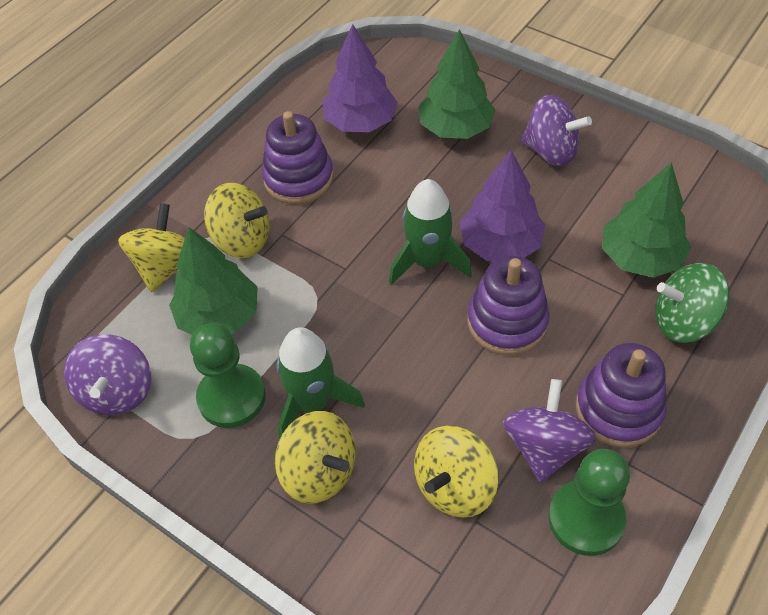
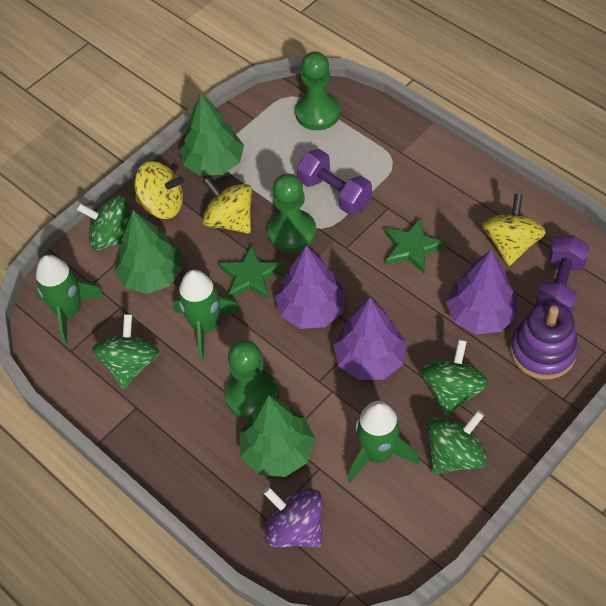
green pawn: [190,323,266,428] [548,449,630,556] = 2 -> [225,340,279,419] [268,173,317,253] [295,51,340,130] = 3
green rocket: [277,327,365,440] [389,179,472,285] = 2 -> [36,255,104,345] [173,270,241,361] [348,401,419,483] = 3
green spinning top: [655,263,730,343] = 1 -> [76,195,131,250] [92,314,159,389] [421,339,489,416] [427,410,487,474] = 4
green star: none = 0 -> [219,245,283,299] [384,218,446,273] = 2
purple dumbbell: none = 0 -> [297,149,372,215] [535,235,590,313] = 2
purple spinning top: [64,334,152,415] [503,379,596,483] [521,95,592,166] = 3 -> [263,487,323,547] = 1
purple stacking toy: [262,111,334,204] [467,256,550,355] [576,343,667,448] = 3 -> [510,301,578,379] = 1
purple tree: [323,24,398,132] [460,150,545,261] = 2 -> [275,246,346,329] [333,298,407,380] [446,250,517,334] = 3
yellow spinning top: [118,203,185,292] [204,183,269,258] [275,411,356,504] [414,426,499,518] = 4 -> [135,161,184,219] [202,177,252,233] [482,194,546,266] = 3

